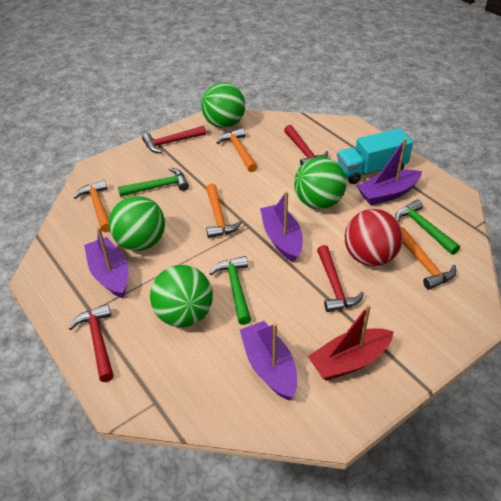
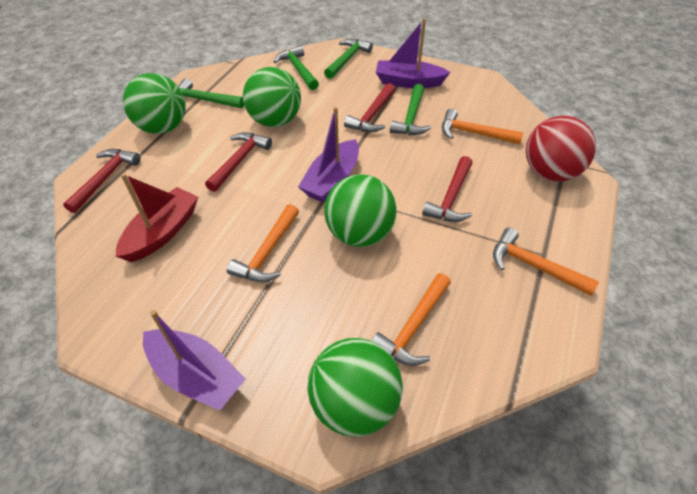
green hammer: [118,168,189,197] [209,256,251,325] [395,199,460,255] = 3 -> [178,78,244,108] [273,45,319,90] [324,39,373,79] [390,84,431,135] = 4
purple boat: [84,227,128,298] [240,321,297,400] [260,191,303,262] [357,138,422,205] = 4 -> [143,310,246,411] [298,107,359,202] [376,18,450,88] = 3
turquoise truck: [337,128,413,184] = 1 -> none = 0

